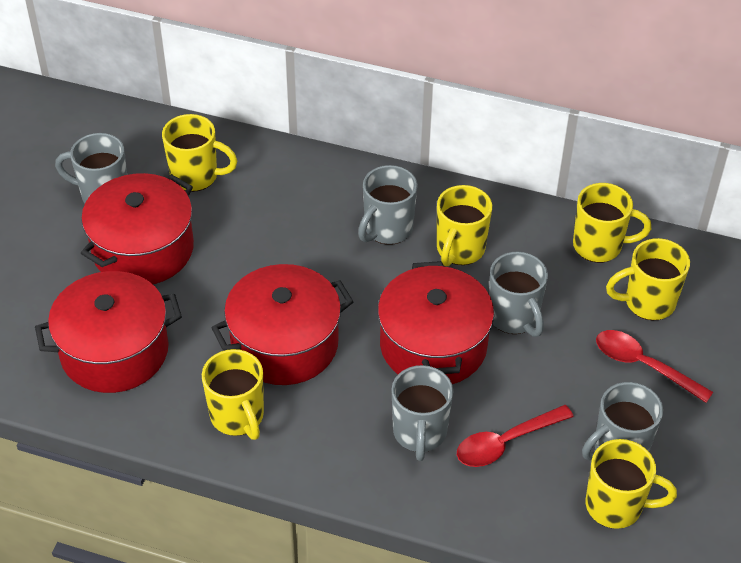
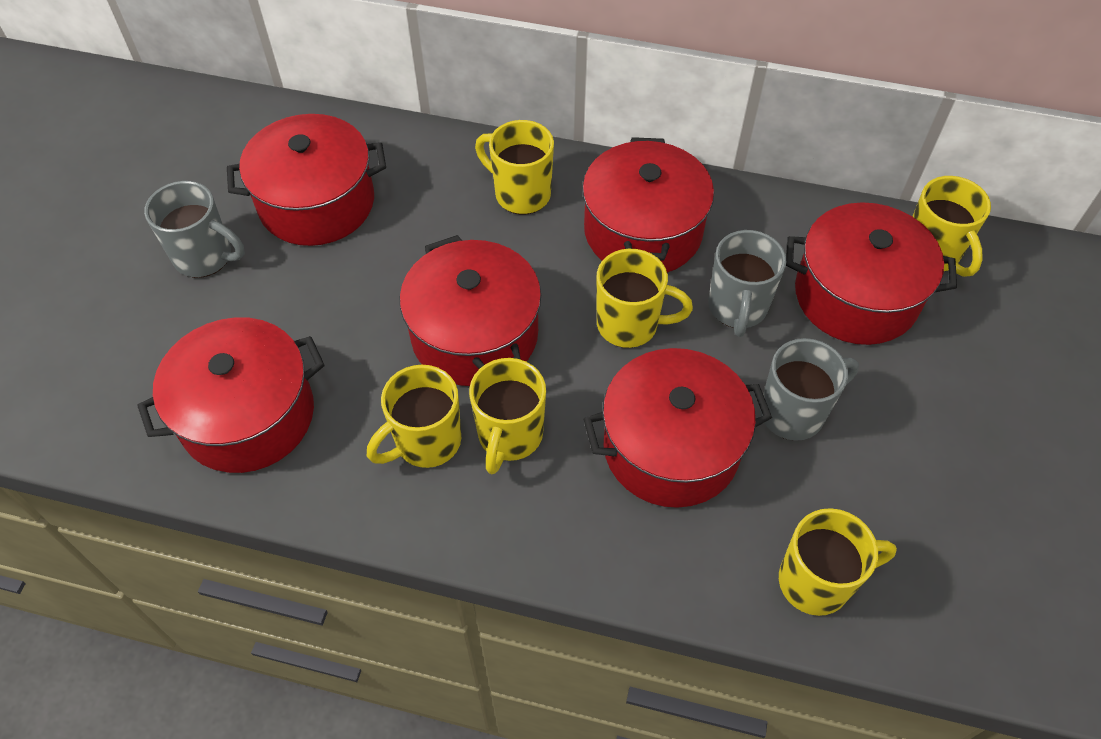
grey mug: [55,133,127,203] [358,165,418,245] [391,365,454,461] [489,252,548,337] [582,382,663,461] = 5 -> [144,181,245,278] [708,230,787,337] [760,338,859,441] = 3
red pot: [35,271,182,393] [81,173,194,284] [211,264,354,385] [378,261,494,384] = 4 -> [137,317,325,473] [227,114,386,246] [399,235,541,386] [582,137,714,273] [583,348,772,508] [786,202,957,345] = 6
red spoon: [457,405,574,467] [596,330,713,403] = 2 -> none = 0

